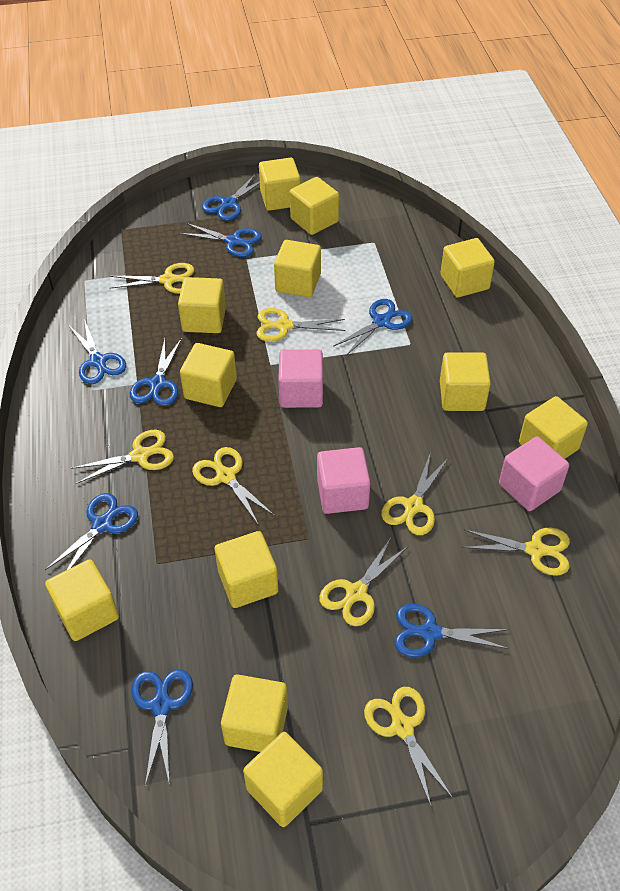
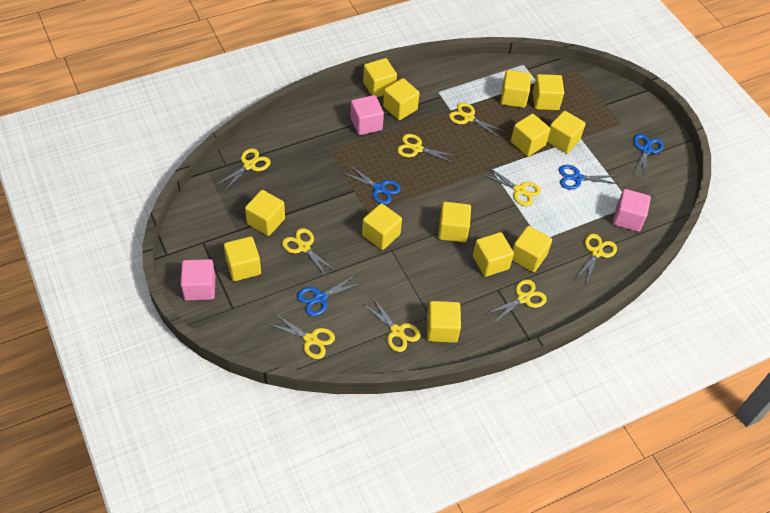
blue scissors: [45,493,138,570] [69,319,126,384] [130,338,182,406] [131,669,193,786] [179,223,262,257] [202,173,260,221] [334,299,412,356] [395,604,510,657] = 8 -> [297,274,362,316] [342,165,401,205] [559,165,618,190] [633,134,664,177] = 4
yellow cube: [45,559,119,641] [178,277,226,333] [180,343,237,407] [215,531,278,608] [221,674,288,752] [243,732,323,827] [259,158,301,211] [274,240,321,297] [290,177,339,235] [440,238,495,298] [440,352,491,411] [519,396,588,459] = 12 -> [224,236,261,281] [245,190,285,236] [362,203,402,250] [363,58,397,97] [383,78,420,120] [427,301,461,343] [438,202,471,242] [473,232,514,277] [501,70,531,108] [511,114,550,156] [512,226,552,272] [533,74,564,110] [547,111,586,153] = 13
yellow scissors: [71,430,174,484] [109,263,194,294] [192,447,275,524] [256,308,345,342] [319,536,407,626] [364,687,453,808] [381,452,449,535] [462,528,570,576] = 8 -> [215,148,271,192] [269,313,335,359] [282,228,337,277] [363,298,421,352] [397,134,458,163] [449,103,505,138] [482,166,541,206] [486,279,547,324] [575,234,617,284] = 9

